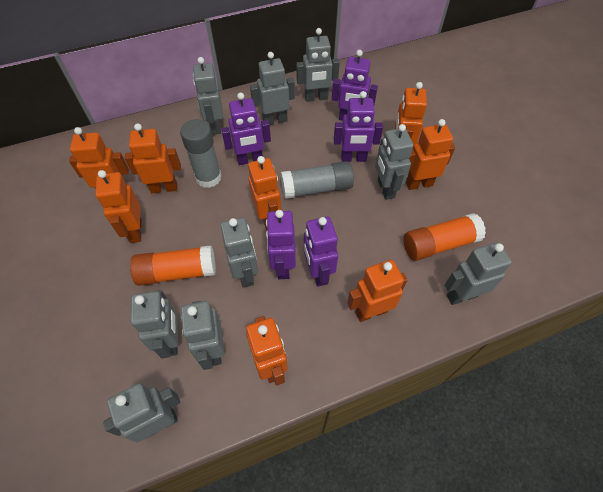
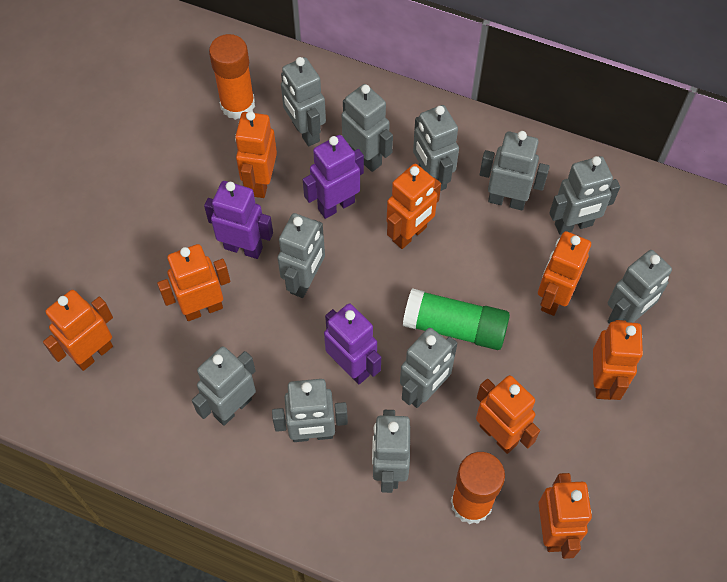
green glue stick: none = 0 -> [403,288,510,350] = 1
grey glue stick: [180,119,222,188] [281,161,354,199] = 2 -> none = 0
grey robot: [103,383,180,442] [131,290,178,359] [181,301,225,370] [193,57,223,135] [221,218,258,288] [250,52,295,125] [296,28,340,102] [375,124,414,200] [445,242,512,305] = 9 -> [192,346,256,426] [272,379,348,442] [278,213,325,298] [281,57,326,147] [342,84,393,172] [372,410,410,493] [400,328,457,408] [413,105,459,191] [480,131,550,210] [550,156,620,235] [607,250,672,324] = 11
purple robot: [221,93,271,165] [266,210,296,279] [304,217,338,287] [332,50,378,121] [334,91,383,162] = 5 -> [204,181,273,259] [303,135,364,219] [324,303,381,384] = 3

